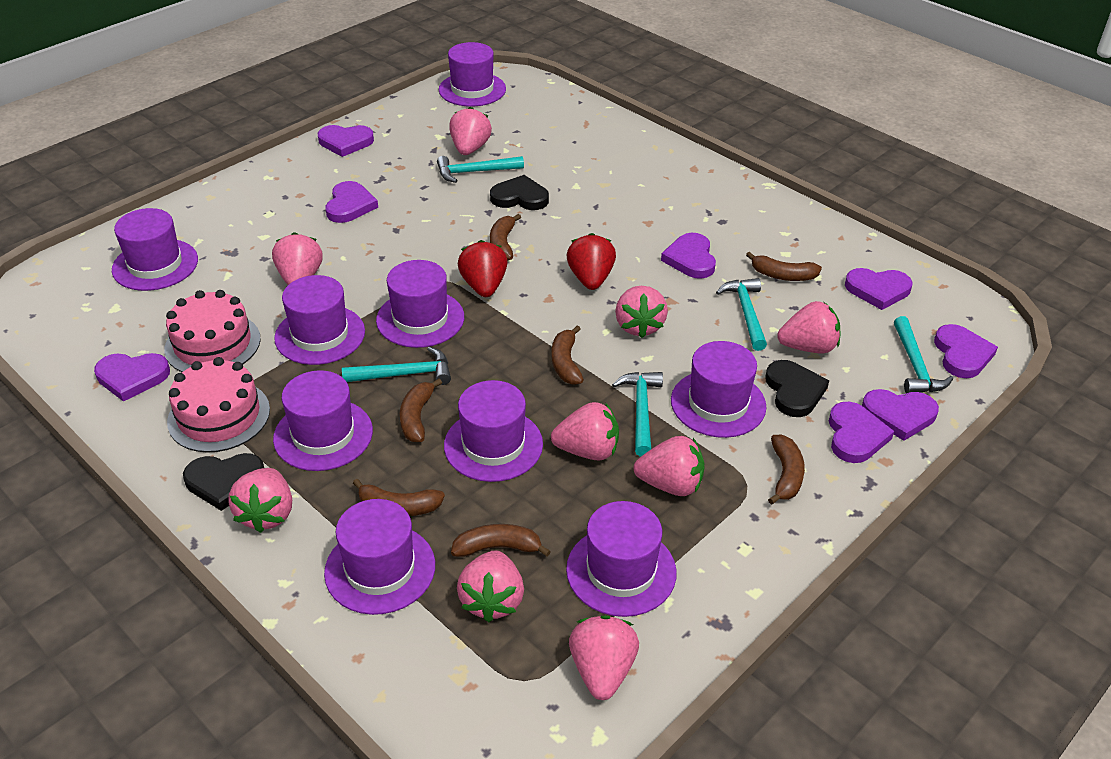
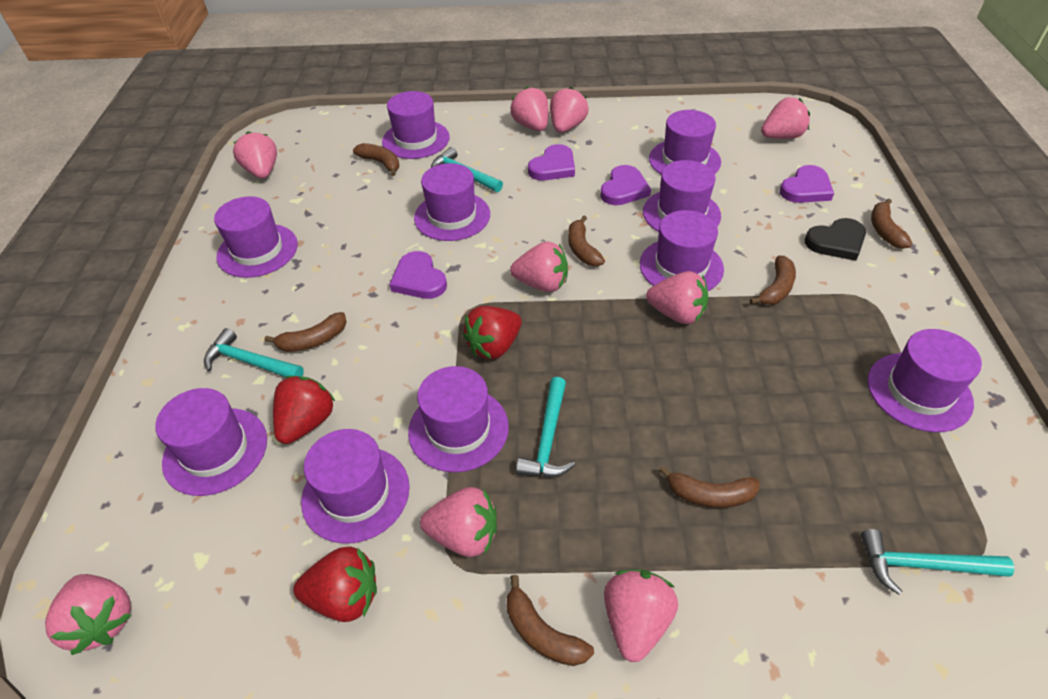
black heart: [183,453,264,511] [490,175,549,210] [765,360,829,417] = 3 -> [805,218,866,261] = 1
pink cake: [165,290,261,372] [167,357,270,453] = 2 -> none = 0
purple hat: [112,208,198,291] [273,370,373,471] [274,275,365,365] [324,499,435,615] [376,260,464,348] [439,42,506,106] [444,380,543,482] [566,501,677,617] [671,341,767,438] = 9 -> [155,388,267,496] [214,196,298,278] [301,429,410,544] [382,91,450,159] [408,366,509,473] [414,163,490,241] [640,210,724,291] [643,160,721,232] [649,110,721,174] [868,329,982,432] = 10
purple heart: [94,353,170,402] [318,125,374,157] [325,181,378,223] [661,233,716,279] [829,402,894,463] [845,268,913,310] [862,389,939,441] [934,324,998,378] = 8 -> [389,251,447,299] [528,144,575,181] [600,165,651,205] [780,165,834,203] = 4
red strawberry: [458,240,508,297] [567,233,616,290] = 2 -> [273,376,335,444] [293,547,377,622] [463,306,522,359] = 3
turquoise hammer: [342,347,451,385] [437,156,524,183] [612,372,663,457] [716,278,767,351] [894,316,953,393] = 5 -> [204,328,304,377] [431,147,503,192] [516,377,575,477] [861,529,1014,595] = 4

